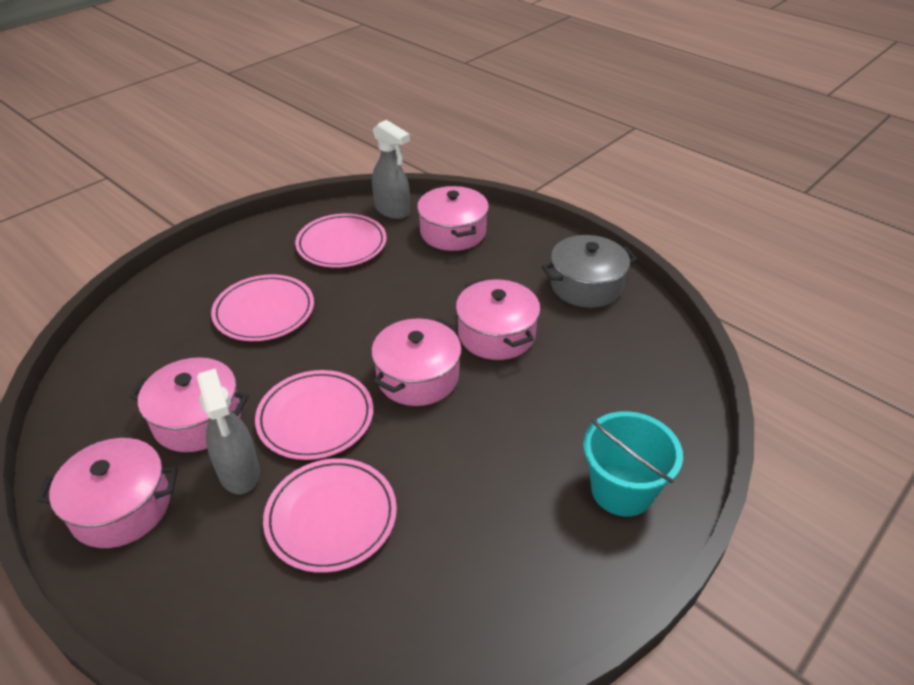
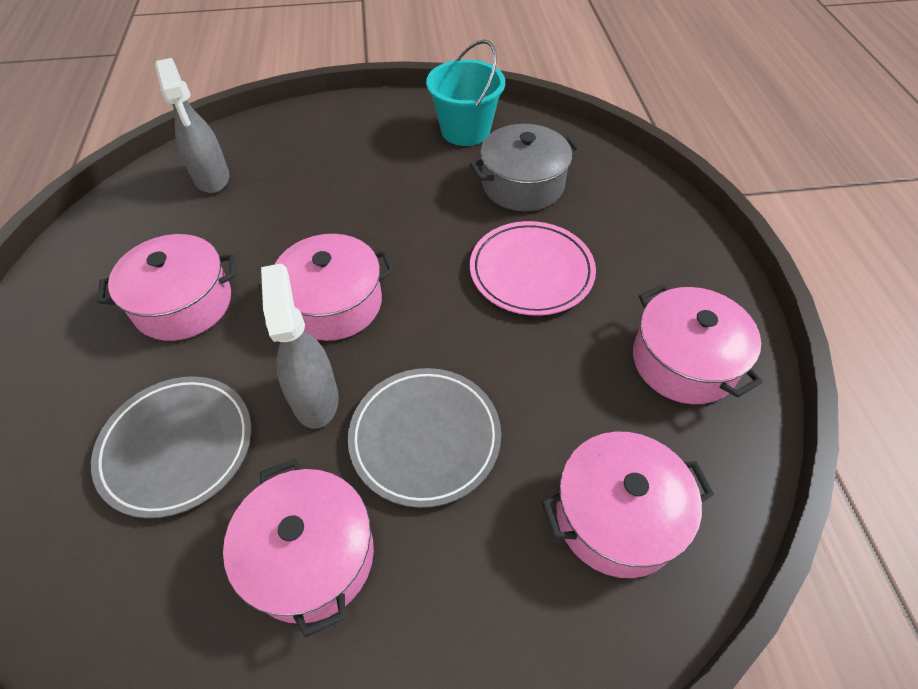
grey plate: none = 0 -> [91,376,251,518] [348,368,501,508] = 2
pink plate: [211,274,314,341] [255,370,373,460] [263,458,397,573] [295,213,387,268] = 4 -> [470,221,596,316] = 1

